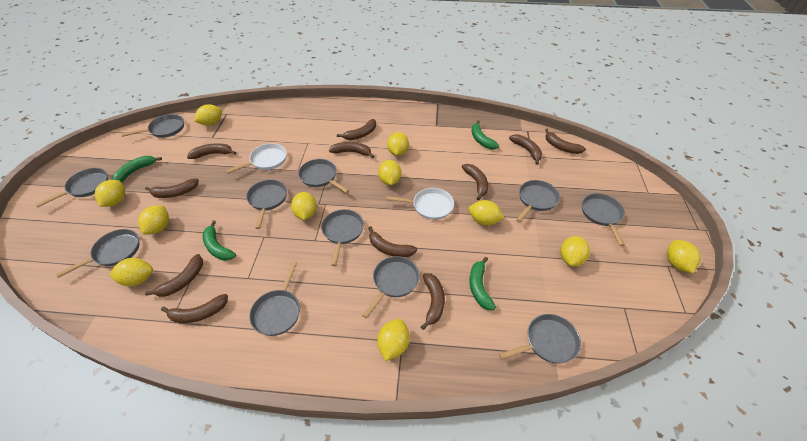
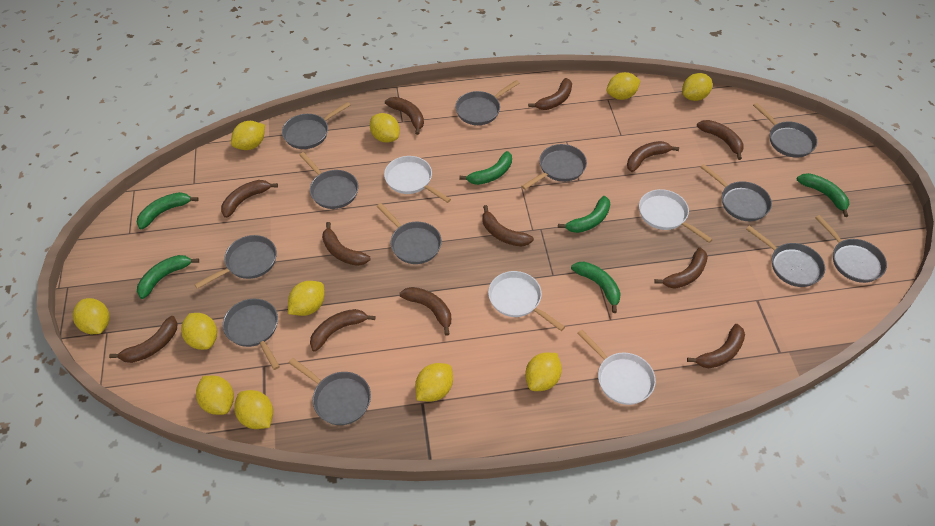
brown banana: [145,178,199,198] [145,254,203,297] [161,294,228,323] [187,143,236,159] [329,142,375,158] [337,119,376,140] [368,226,417,257] [421,273,445,330] [462,164,488,200] [509,134,542,165] [545,129,586,154] = 11 -> [109,316,178,363] [221,180,278,218] [310,309,376,352] [322,222,371,266] [385,97,424,135] [400,287,451,336] [482,205,534,246] [528,78,572,110] [627,141,679,172] [654,248,708,289] [687,324,745,368] [697,120,744,160] = 12
green banana: [112,156,162,182] [203,220,236,261] [469,257,496,310] [472,120,499,150] = 4 -> [137,192,199,229] [137,255,199,299] [459,151,512,185] [558,196,610,233] [571,262,621,313] [797,173,849,217] = 6
grey pan: [35,168,108,207] [56,229,140,278] [121,114,184,138] [246,180,287,229] [249,261,300,336] [298,159,349,193] [321,209,364,266] [362,256,420,319] [499,314,581,364] [516,180,560,223] [582,193,625,246] = 11 -> [194,235,277,289] [223,299,280,370] [282,102,350,149] [289,358,371,425] [300,152,358,209] [376,203,442,264] [455,80,519,125] [521,144,587,190] [700,164,772,221] [746,225,825,287] [753,103,817,158] [815,215,887,283] = 12
white pan: [226,143,287,174] [386,188,454,220] = 2 -> [384,156,451,203] [488,271,565,331] [577,330,656,405] [639,189,713,243] = 4

